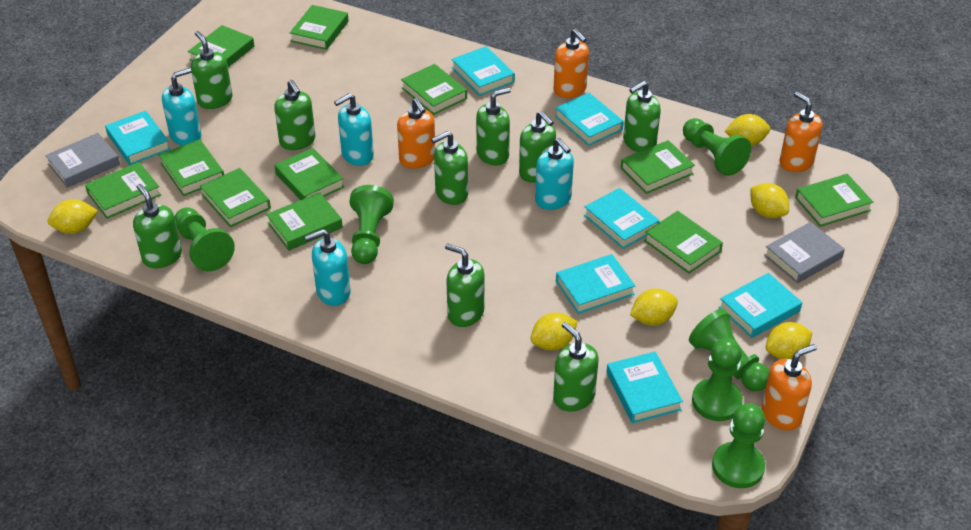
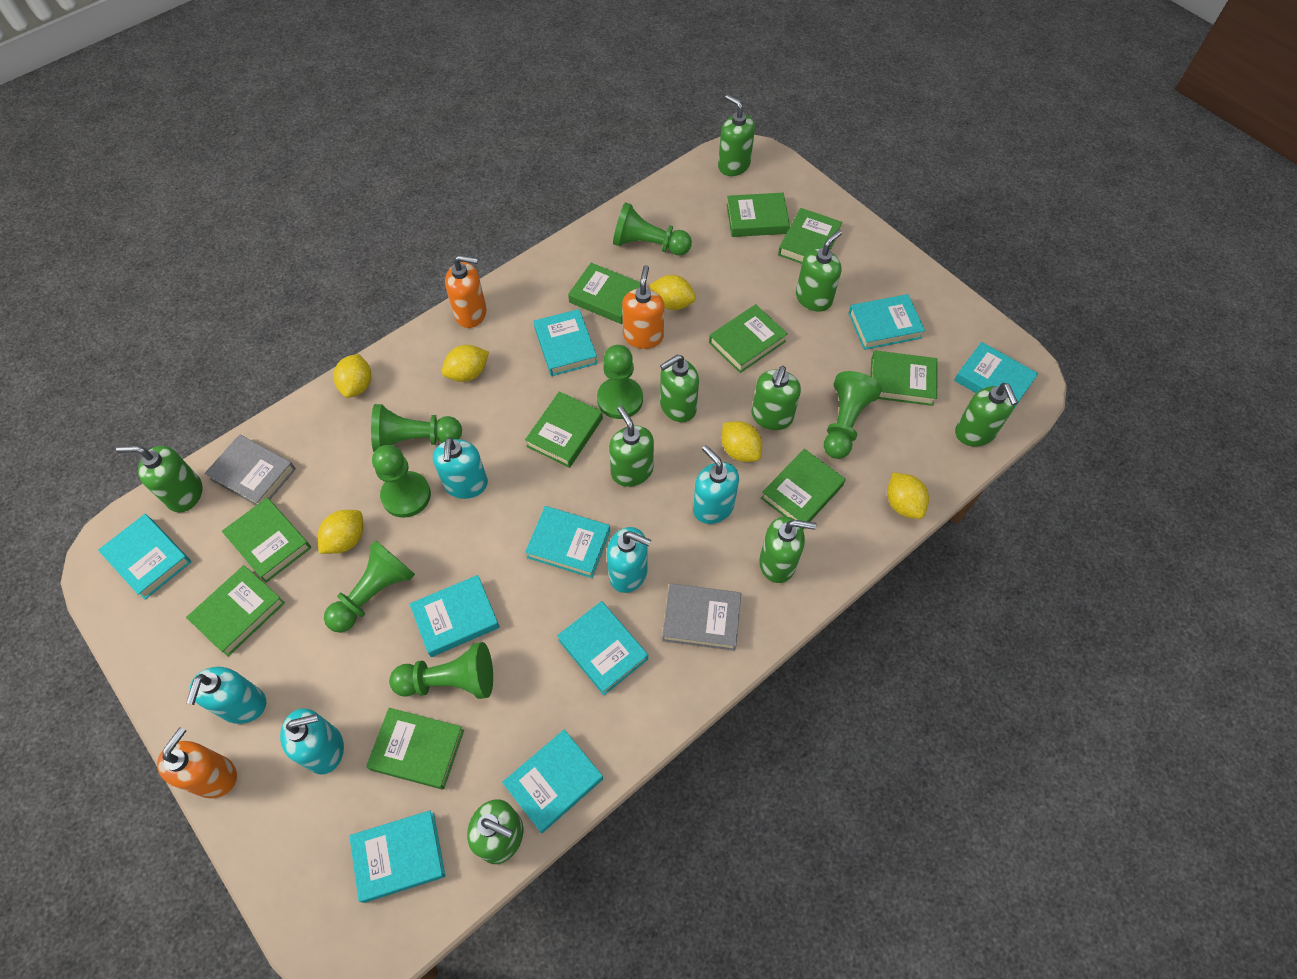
green book: [85,162,161,219] [159,139,224,196] [188,25,254,67] [200,168,271,227] [266,192,343,251] [274,148,344,200] [290,5,348,50] [401,64,467,115] [621,140,695,194] [644,211,723,274] [795,174,873,227] = 11 -> [186,565,285,656] [222,498,311,583] [366,708,464,790] [525,391,603,468] [568,263,640,324] [709,304,788,373] [726,193,790,237] [761,449,846,529] [778,208,842,264] [870,350,938,406] = 10
green pawn: [175,207,235,271] [349,185,394,264] [683,118,751,176] [689,309,769,391] [692,338,743,421] [712,403,765,488] = 6 -> [324,540,415,633] [371,404,462,452] [372,445,431,518] [389,642,493,699] [597,345,643,419] [613,202,692,255] [824,371,882,459] = 7
orange soap dispenser: [397,98,435,169] [554,29,589,98] [761,344,817,431] [779,92,823,172] = 4 -> [157,727,237,798] [445,255,487,328] [622,265,664,349] = 3
turquoise book: [105,111,171,165] [451,46,515,96] [555,93,624,146] [556,254,635,314] [584,188,660,249] [606,352,683,423] [719,273,802,338] = 7 -> [98,514,191,599] [349,810,445,903] [410,575,500,657] [502,729,603,833] [525,506,610,578] [534,309,598,376] [557,601,648,695] [848,294,925,350] [954,342,1038,410] = 9
turquoise soap dispenser: [162,68,202,146] [305,229,351,306] [334,93,374,166] [535,138,574,210] = 4 -> [186,667,266,724] [280,708,344,774] [433,437,488,499] [607,527,651,593] [693,445,739,524] = 5

